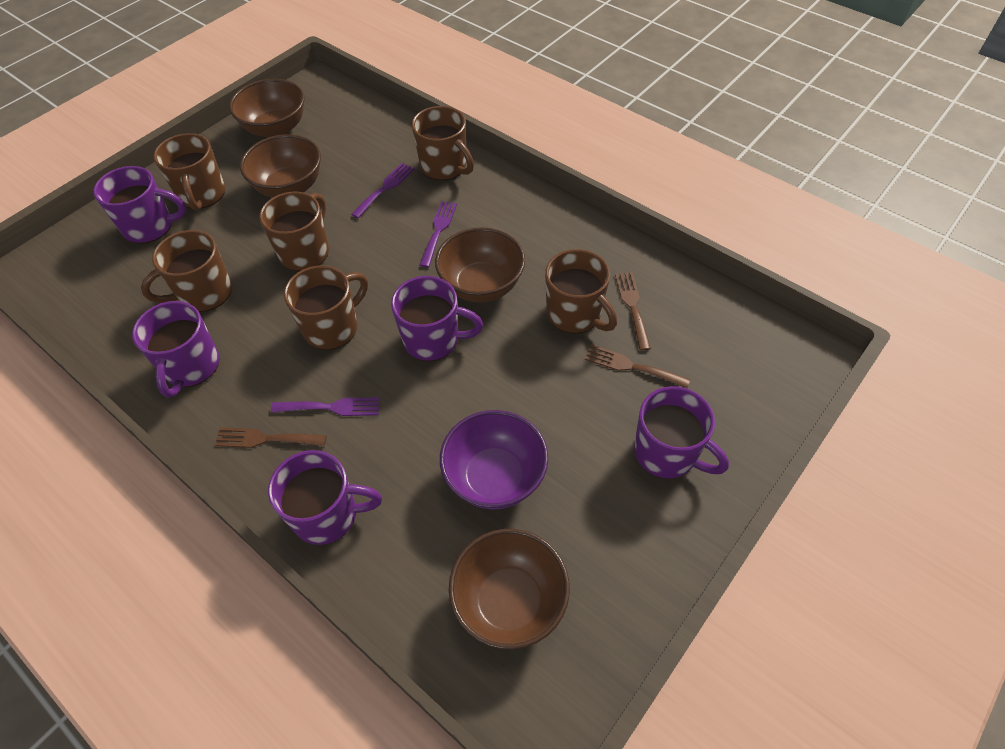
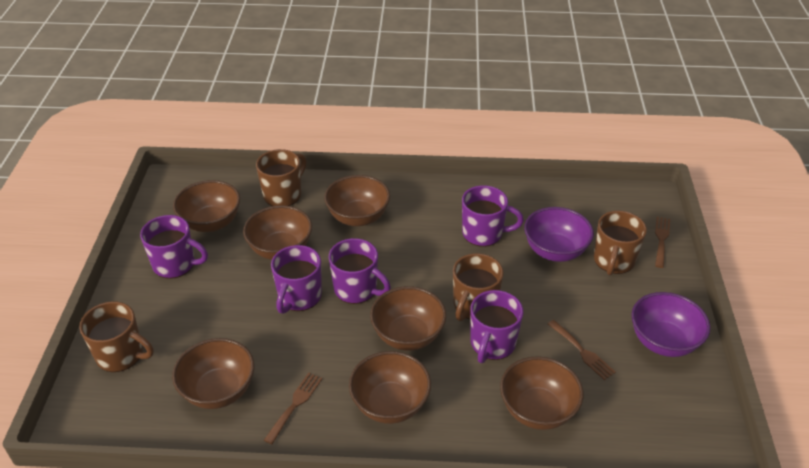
brown bowl: [229,79,305,137] [240,134,321,198] [435,227,525,303] [449,529,570,649] = 4 -> [172,338,254,409] [173,180,240,232] [243,205,312,260] [324,175,390,226] [349,351,431,424] [370,286,446,351] [500,356,584,430] = 7
brown mug: [141,230,232,312] [153,133,225,211] [259,192,329,271] [284,266,368,350] [412,106,474,181] [545,249,617,334] = 6 -> [79,301,154,372] [256,149,306,206] [453,253,504,321] [594,211,647,275] = 4
purple bowl: [440,410,548,510] = 1 -> [524,207,594,262] [631,292,710,357] = 2
purple fork: [271,397,380,416] [351,163,414,218] [420,201,457,267] = 3 -> none = 0

